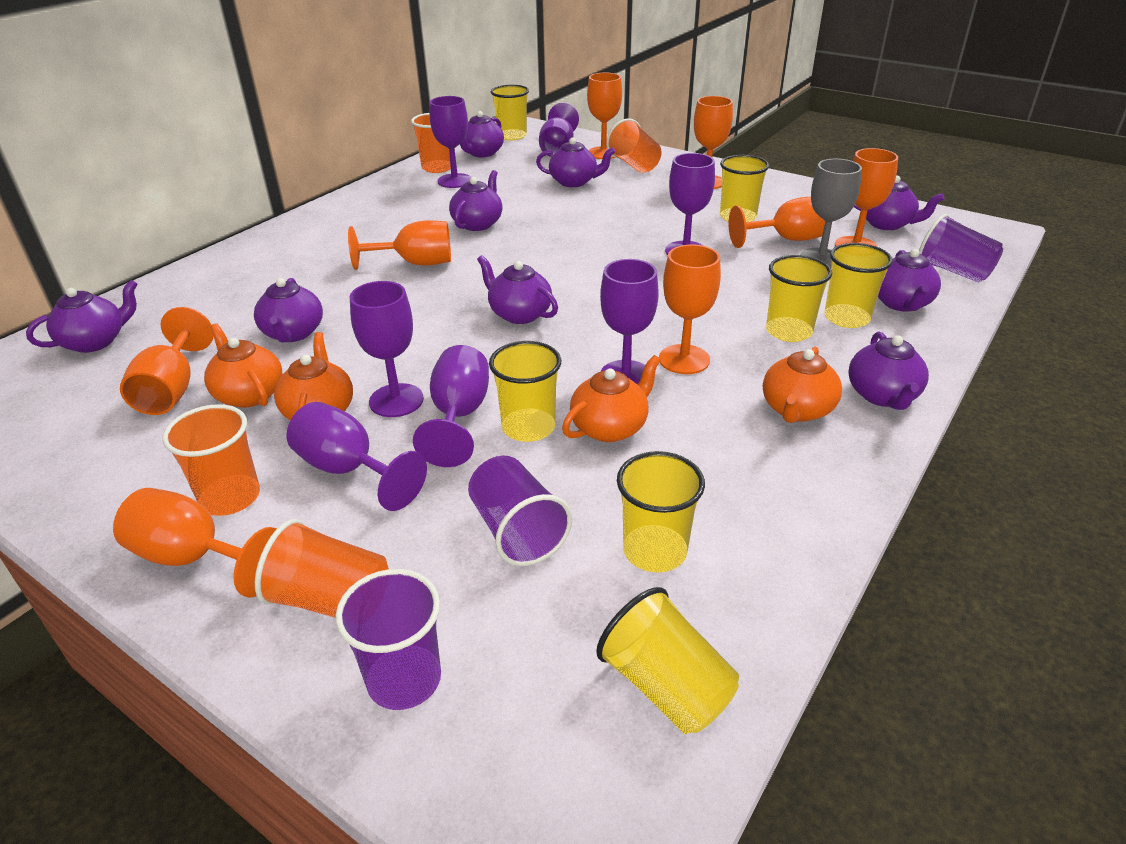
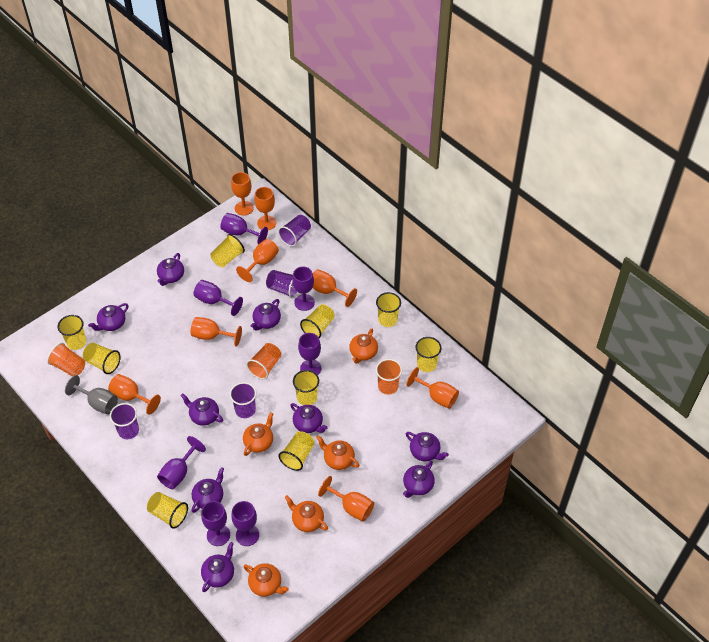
orange cup: [162,404,260,516] [255,519,389,618] [411,113,451,173] [606,118,662,173] = 4 -> [47,343,85,376] [246,343,281,379] [376,359,402,395] = 3
orange teapot: [204,323,283,408] [274,332,353,420] [562,355,661,442] [763,347,842,423] = 4 -> [243,412,273,456] [244,563,289,597] [284,495,328,532] [316,435,359,470] [349,329,378,364] = 5
purple cup: [335,569,441,710] [468,456,572,566] [919,214,1003,282] = 3 -> [110,403,139,439] [229,382,256,418] [266,270,298,298] [278,215,311,247] = 4
yellow cup: [489,341,561,442] [491,85,529,140] [596,587,739,734] [617,451,705,573] [720,155,769,222] [766,255,832,342] [824,243,893,328] = 7 -> [58,315,86,350] [83,343,121,374] [147,492,188,529] [210,234,245,267] [279,431,314,471] [293,370,319,405] [300,304,335,338] [376,292,401,327] [415,337,442,372] = 9

